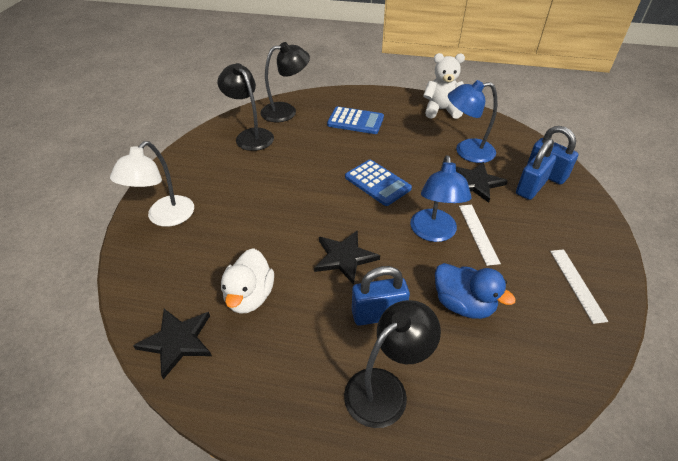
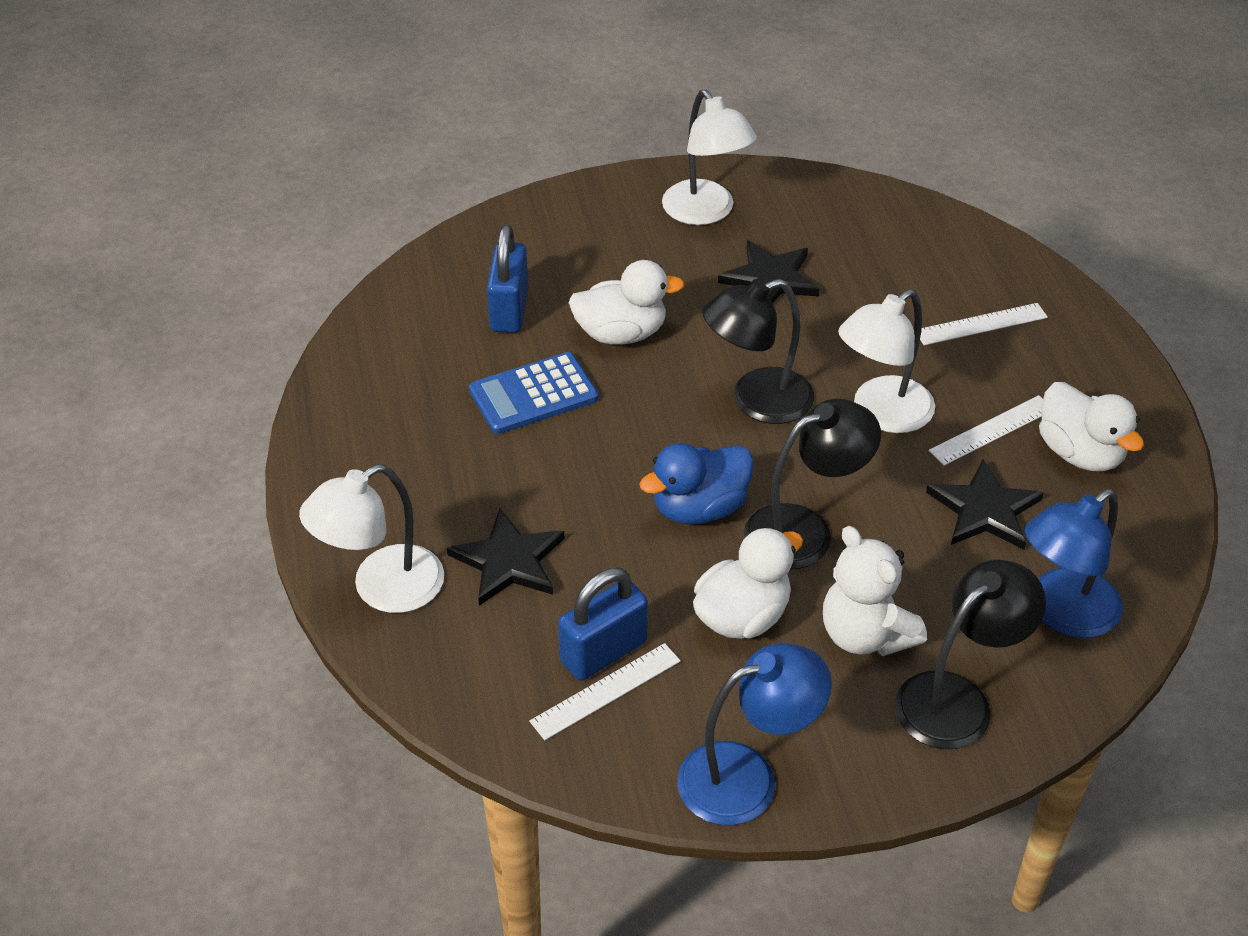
blue calculator: [327,106,384,134] [345,160,412,206] = 2 -> [469,352,598,434] = 1
blue padlock: [352,266,410,326] [516,139,556,200] [527,126,578,185] = 3 -> [487,224,528,333] [558,568,648,681] = 2
white duck: [221,248,274,314] = 1 -> [568,260,685,345] [693,527,803,639] [1039,382,1144,471] = 3
white lamp: [110,141,194,227] = 1 -> [299,464,444,613] [662,90,757,225] [838,289,935,433] = 3
white ruler: [459,205,501,266] [550,249,608,324] = 2 -> [529,643,681,740] [920,303,1048,345] [929,395,1043,466] = 3

